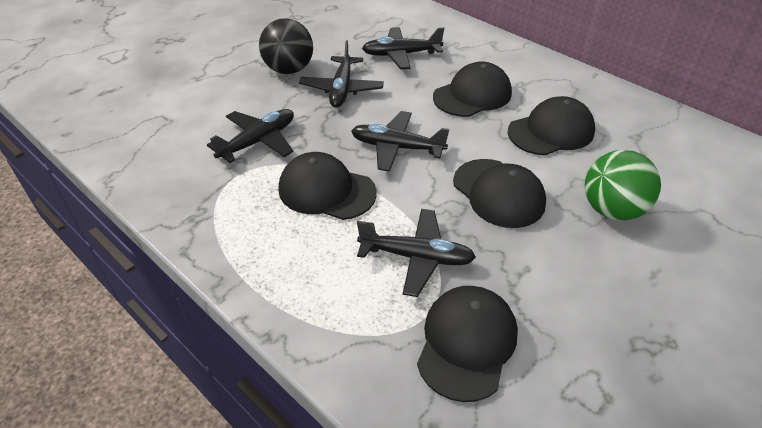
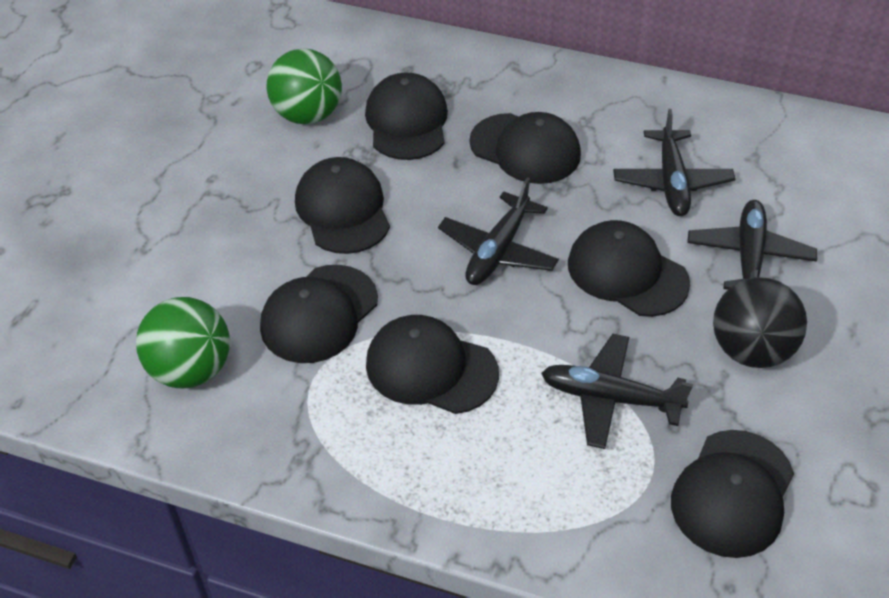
black cap: [279,152,377,220] [417,286,518,402] [433,61,512,117] [453,159,546,228] [508,96,595,156] = 5 -> [260,265,378,363] [295,157,390,254] [365,73,448,160] [366,315,499,414] [469,112,581,184] [568,220,690,317] [671,430,794,558] = 7
black plane: [207,109,294,163] [299,40,384,108] [351,111,449,172] [357,209,476,297] [362,27,444,69] = 5 -> [438,177,559,285] [541,334,693,449] [613,109,735,216] [687,200,817,290] = 4
green ball: [585,150,661,221] = 1 -> [136,297,230,388] [267,49,342,124] = 2

